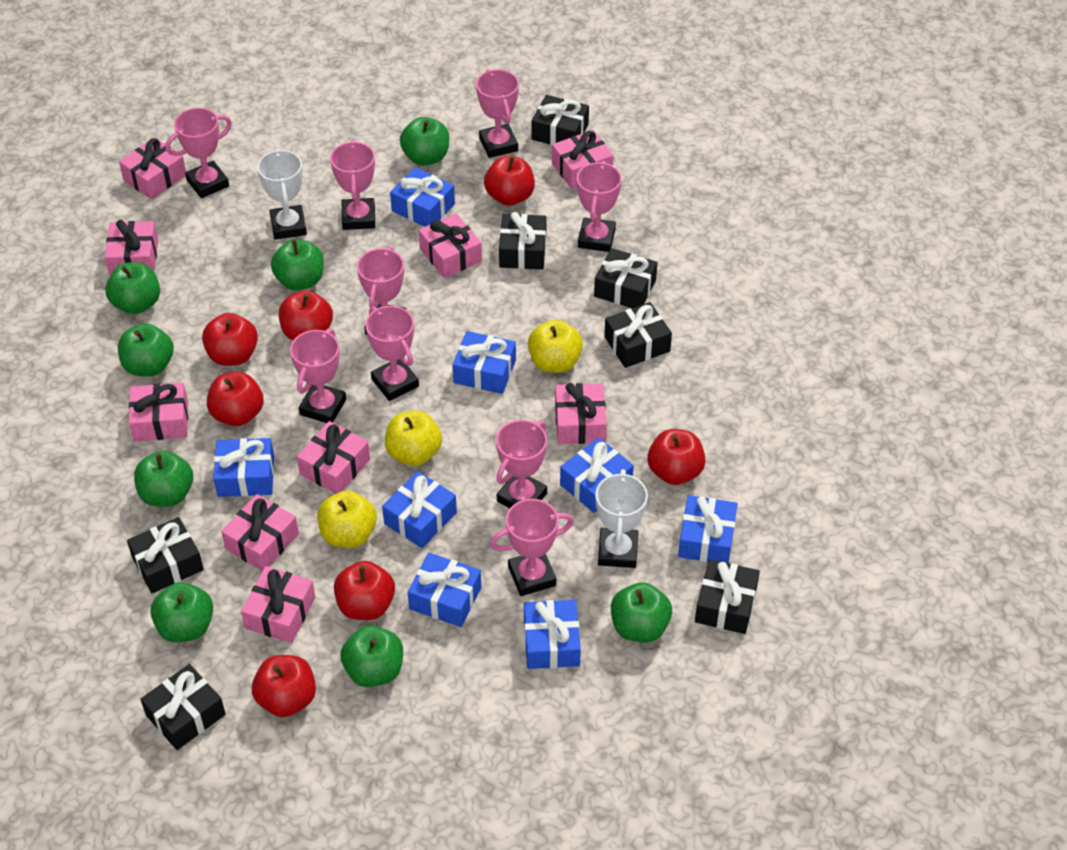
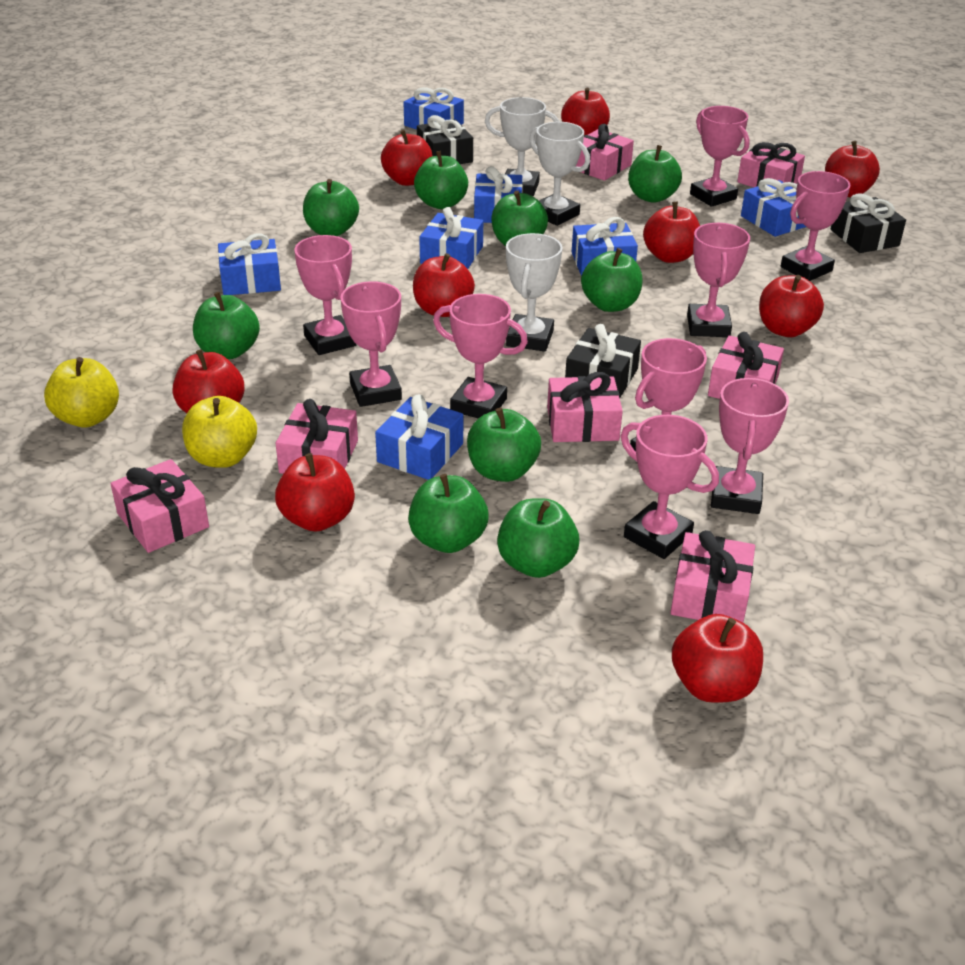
black gift: [127,517,204,593] [140,664,226,750] [499,212,546,269] [531,95,589,145] [594,248,658,308] [604,302,672,368] [695,559,760,634] = 7 -> [417,115,473,164] [565,324,641,397] [831,193,906,253] = 3
blue gift: [213,438,274,497] [382,471,457,548] [390,167,455,227] [408,553,481,627] [452,331,516,394] [524,600,581,669] [560,438,634,513] [678,495,737,563] = 8 -> [218,233,281,295] [375,394,463,480] [404,87,464,129] [419,207,483,269] [474,166,523,223] [572,217,638,276] [741,178,806,237] = 7
green apple: [105,262,160,314] [118,323,174,377] [134,450,193,507] [150,582,213,642] [271,239,324,291] [340,626,403,687] [400,117,449,166] [611,582,672,642] = 8 -> [193,292,260,359] [303,179,359,236] [408,474,489,553] [414,151,468,209] [467,408,541,482] [491,191,548,246] [497,498,579,578] [581,248,642,312] [628,145,682,203] = 9
pink gift: [104,220,158,276] [119,137,186,200] [129,382,188,442] [221,494,299,571] [241,566,315,643] [297,421,370,494] [419,213,482,278] [552,130,614,189] [555,383,607,444] = 9 -> [110,459,209,553] [276,399,358,474] [547,372,623,442] [576,124,634,181] [671,530,755,623] [708,332,784,399] [737,142,805,187] = 7
red apple: [202,313,258,366] [207,372,264,426] [252,655,316,717] [279,290,333,340] [334,561,395,620] [484,156,535,206] [647,429,706,485] = 7 -> [173,349,245,413] [275,453,355,532] [381,130,433,186] [413,253,475,317] [561,87,610,136] [643,202,700,263] [672,614,763,703] [759,275,824,337] [825,141,880,197] = 9
white trophy: [257,149,307,240] [595,469,648,568] = 2 -> [485,97,560,196] [506,233,562,351] [529,122,590,226] = 3
yellow apple: [317,490,377,548] [385,410,442,466] [528,320,583,373] = 3 -> [44,357,119,428] [182,396,257,468] = 2

